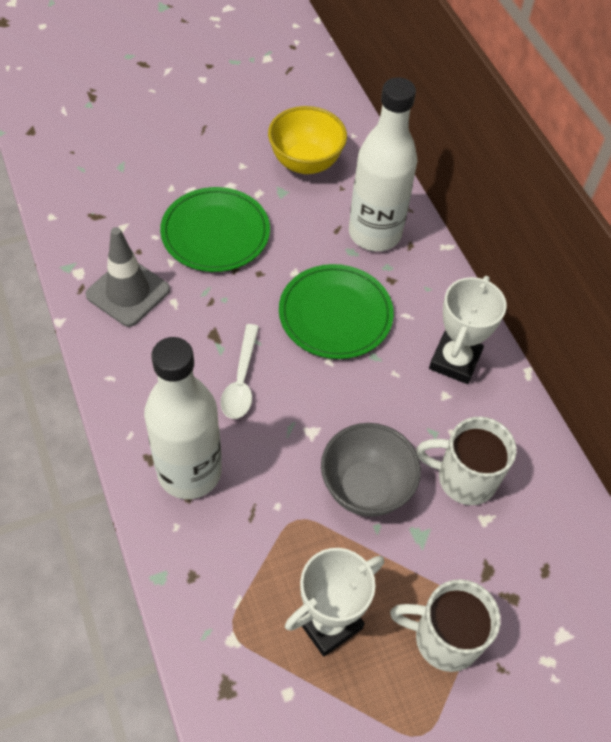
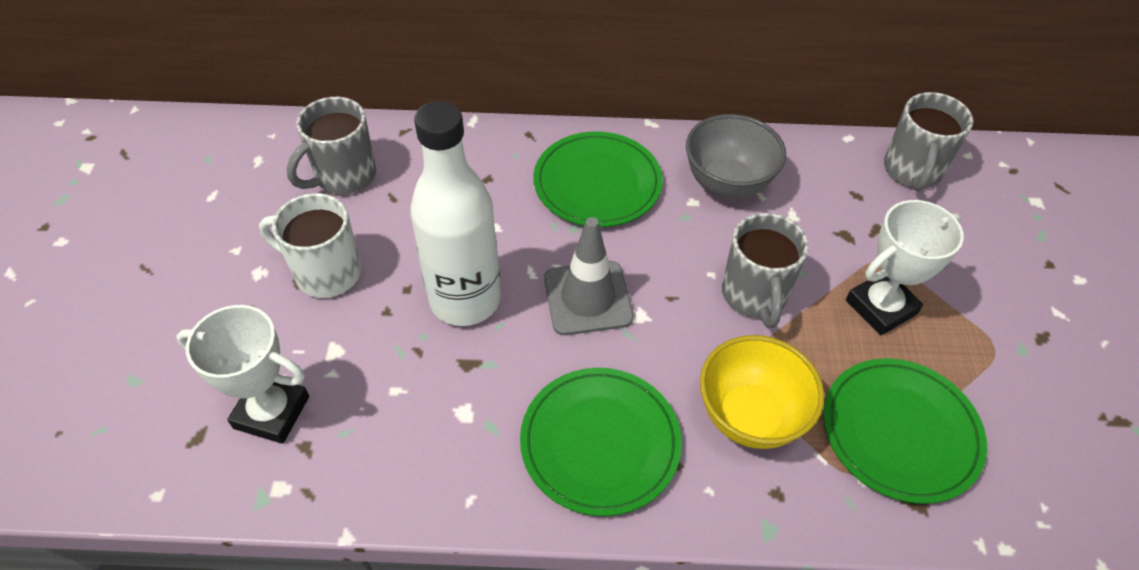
green plate: [160,187,270,272] [279,264,394,359] = 2 -> [520,368,682,516] [534,132,663,227] [823,358,987,504] = 3
grey mug: none = 0 -> [287,97,376,194] [722,213,809,328] [884,92,973,192] = 3
white bottle: [144,337,222,499] [349,77,418,251] = 2 -> [410,101,501,326] = 1
white mug: [390,579,501,672] [416,417,516,505] = 2 -> [259,193,361,298] = 1
white spoon: [220,324,259,419] = 1 -> none = 0

